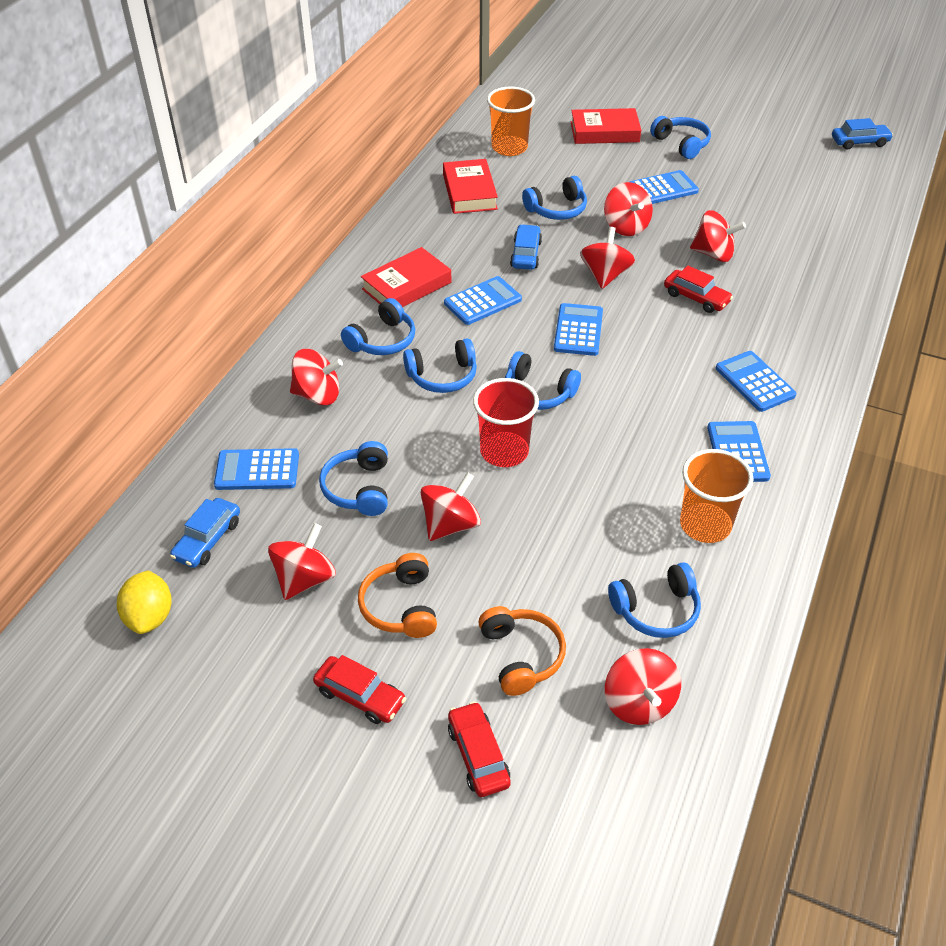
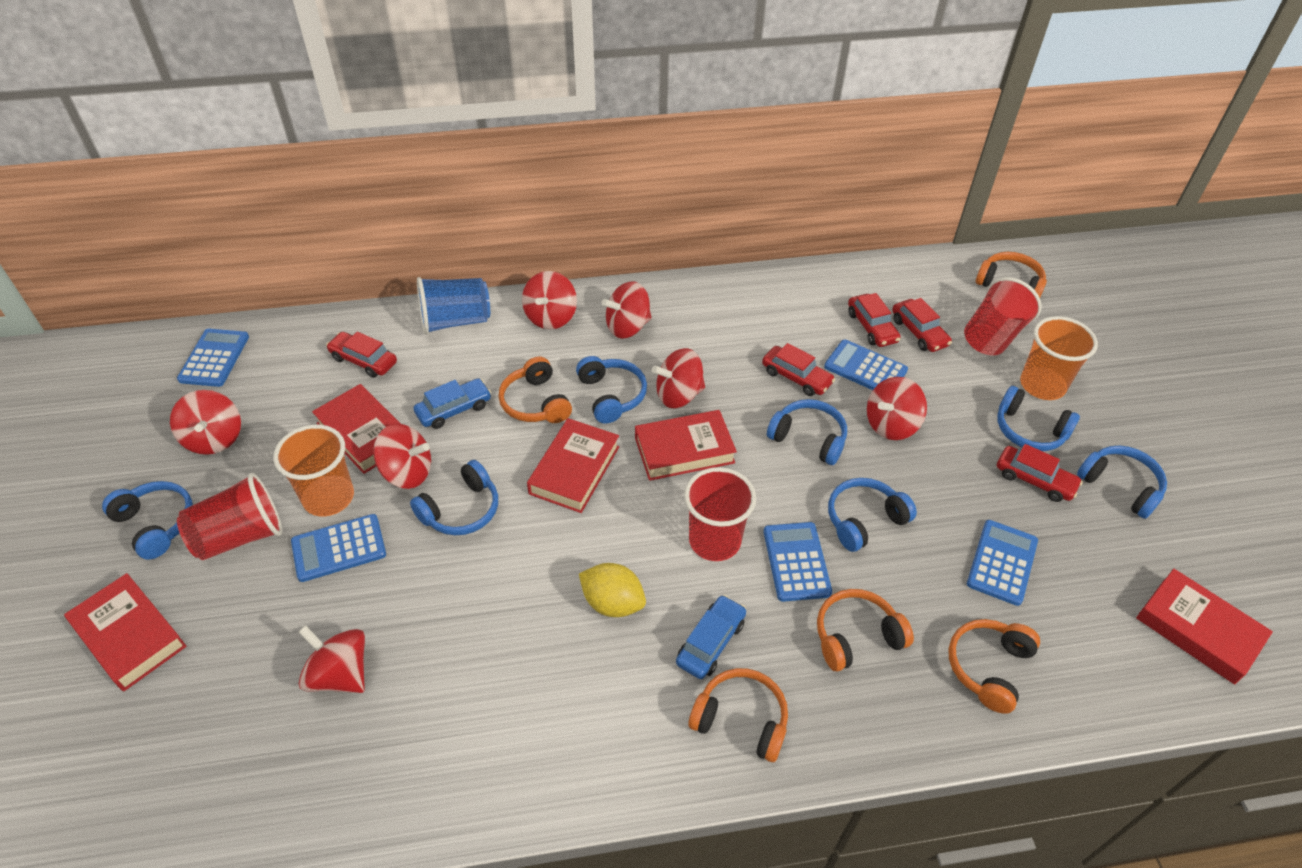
blue calculator: [214,448,299,490] [444,276,522,325] [554,303,603,356] [630,170,699,204] [707,421,771,482] [716,351,796,412] = 6 -> [177,329,249,387] [291,514,386,582] [763,522,832,602] [824,339,908,390] [967,520,1038,606] = 5
blue car: [170,498,240,568] [510,224,542,270] [832,118,893,150] = 3 -> [414,378,491,429] [676,595,746,679] = 2
blue cup: none = 0 -> [417,277,490,335] = 1
orange headphones: [358,553,437,638] [478,606,566,696] = 2 -> [499,357,572,423] [688,668,788,762] [817,589,914,671] [948,619,1040,714] [976,252,1047,297] = 5
red book: [361,247,451,307] [443,159,498,214] [571,108,641,144] = 3 -> [64,573,187,691] [312,384,401,474] [527,418,619,513] [635,410,737,481] [1136,569,1273,684] = 5
red car: [313,655,406,724] [448,701,511,797] [664,265,733,313] = 3 -> [326,332,397,378] [762,343,835,396] [848,293,901,347] [892,298,952,352] [997,444,1083,502] = 5
red cup: [473,378,539,467] = 1 -> [177,473,282,560] [684,467,756,561] [964,277,1042,355] = 3

